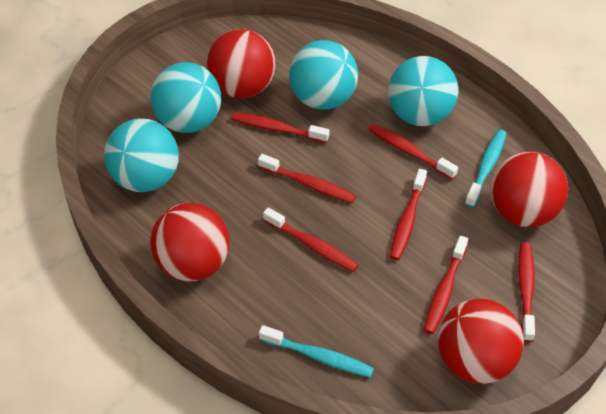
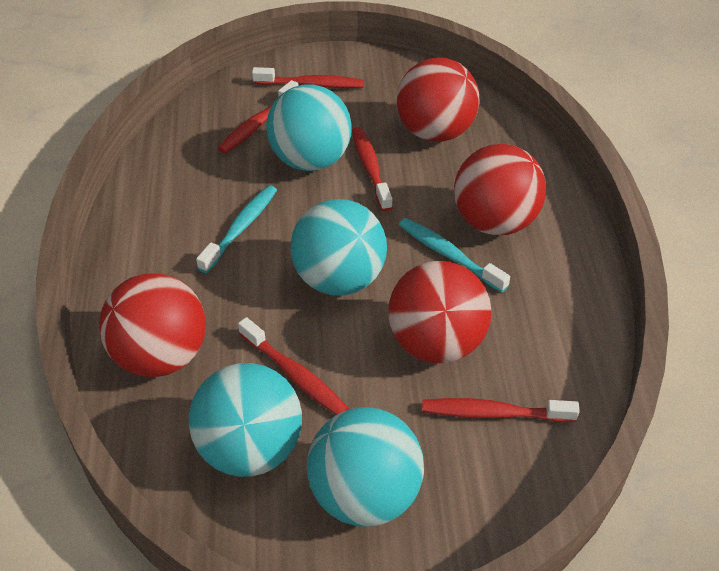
red toothbrush: [231,112,330,143] [258,154,356,203] [263,207,359,272] [368,124,458,180] [390,169,427,260] [423,236,468,334] [518,242,535,342] = 7 -> [218,80,299,153] [238,317,349,415] [252,67,364,88] [352,127,393,211] [422,398,580,422] = 5

